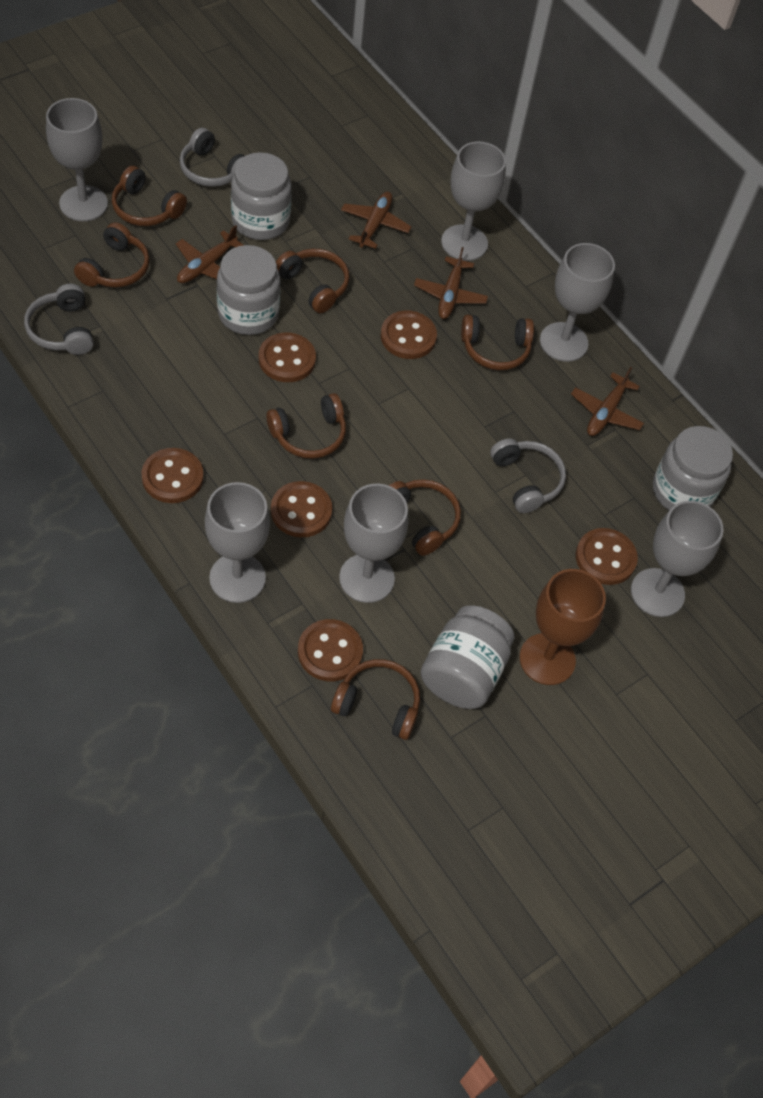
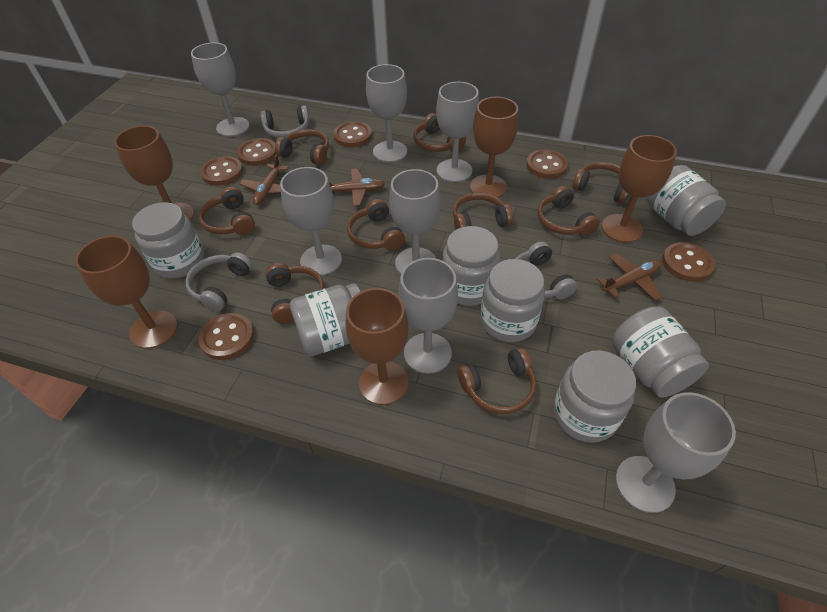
brown goblet: [519,569,606,685] = 1 -> [75,235,178,349] [114,126,194,221] [346,288,409,405] [470,97,518,198] [602,135,677,243] = 5
brown headphones: [74,222,150,288] [112,166,187,226] [267,393,346,459] [276,249,349,313] [331,659,420,740] [389,479,461,556] [461,315,534,370] = 7 -> [199,187,255,235] [265,263,324,324] [275,129,329,165] [347,199,405,250] [413,113,466,152] [453,192,513,230] [458,347,536,414] [537,186,600,236] [573,162,629,203] = 9
brown plane: [176,225,244,283] [341,192,412,249] [414,247,488,319] [571,367,644,436] = 4 -> [239,154,289,205] [329,169,385,206] [597,253,662,300] = 3
grey goblet: [46,98,108,221] [205,482,270,603] [339,484,408,603] [441,141,506,261] [540,243,615,362] [631,501,724,617] = 6 -> [191,42,250,137] [280,167,342,276] [366,64,407,162] [389,169,440,274] [398,258,458,374] [436,82,479,182] [616,392,736,513] = 7
grey jar: [217,245,281,335] [231,152,292,240] [421,605,514,709] [653,426,733,510] = 4 -> [132,202,204,279] [290,283,361,356] [442,226,500,306] [480,259,545,342] [553,350,636,443] [612,306,709,398] [647,165,726,236] = 7

